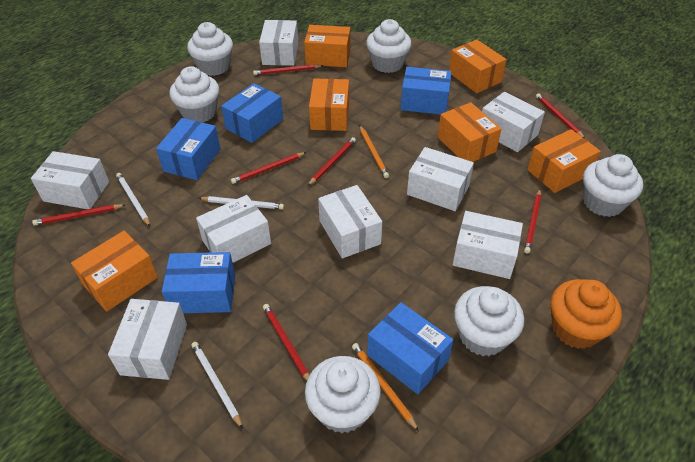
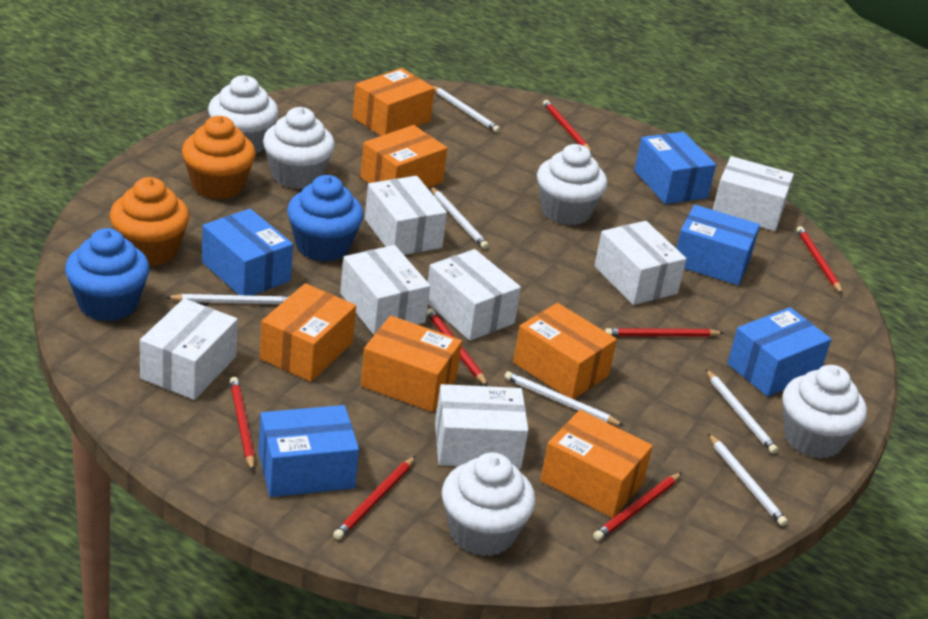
blue cupcake: none = 0 -> [65,228,150,321] [287,175,364,262] = 2
orange cupcake: [551,279,622,349] = 1 -> [110,177,190,266] [182,116,256,199] = 2
orange pencil: [352,343,419,431] [360,126,389,178] = 2 -> none = 0
white box: [31,151,109,209] [108,299,187,380] [196,195,271,263] [259,20,298,66] [318,185,382,258] [407,147,474,211] [453,211,523,279] [482,92,545,152] = 8 -> [140,298,238,400] [340,245,430,335] [365,176,447,255] [428,249,521,341] [435,384,529,469] [594,221,687,305] [713,156,794,231] = 7
white cupcake: [169,66,219,122] [187,22,233,76] [305,356,381,433] [366,19,411,73] [454,286,524,356] [583,154,643,217] = 6 -> [208,75,279,154] [263,107,335,189] [442,452,536,556] [537,144,607,225] [782,365,867,459] = 5
white pencil: [116,173,150,226] [191,342,243,429] [199,196,284,209] = 3 -> [166,294,290,304] [430,186,489,249] [431,85,500,133] [504,371,624,426] [706,369,778,454] [708,433,788,526] = 6

